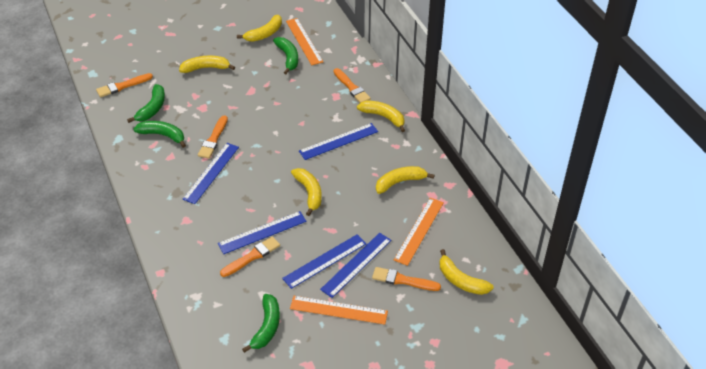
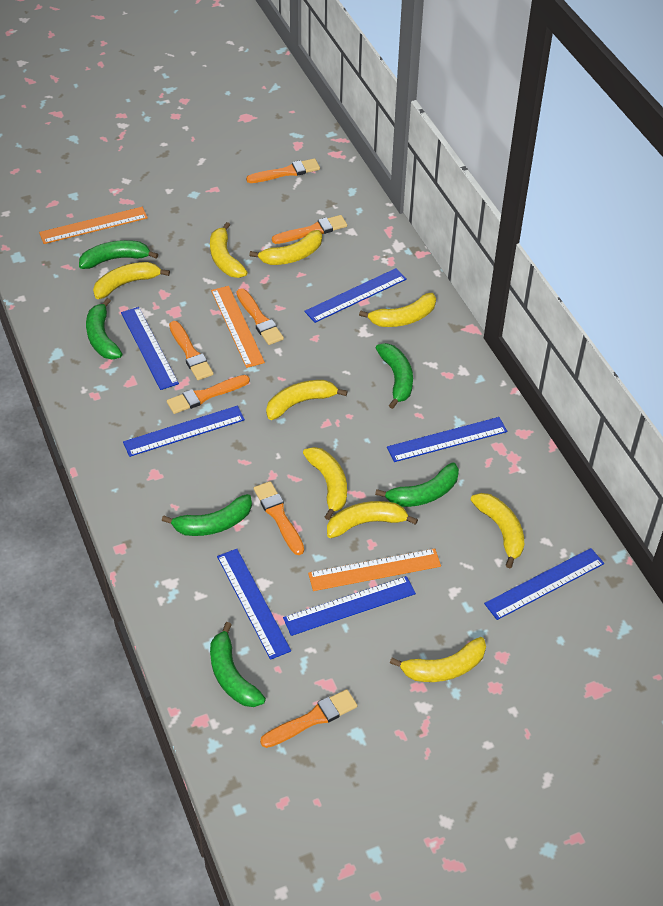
blue ruler: [183,143,239,204] [218,211,307,254] [282,234,366,289] [299,123,378,160] [320,233,391,298] = 5 -> [121,307,179,390] [123,406,245,457] [217,549,291,660] [283,576,416,636] [304,268,407,323] [387,417,507,462] [484,548,604,620] = 7
green banana: [127,84,165,123] [133,121,186,148] [242,294,280,353] [273,37,298,74] = 4 -> [79,240,158,269] [86,298,122,359] [162,494,252,536] [210,622,266,707] [375,462,459,507] [376,343,413,409] = 6
orange brush: [96,73,153,97] [198,115,228,159] [220,236,280,277] [333,68,371,103] [372,267,441,291] = 5 -> [167,375,250,414] [169,321,214,380] [237,289,284,345] [246,158,320,183] [254,481,304,555] [260,689,357,748] [272,215,347,244] = 7
yellow banana: [179,56,235,73] [237,15,282,42] [291,168,322,216] [357,100,405,132] [376,166,435,194] [440,249,494,295] = 6 -> [93,262,170,299] [210,222,248,278] [249,230,322,265] [266,380,348,420] [303,447,347,520] [327,501,418,538] [359,293,436,327] [390,637,486,682] [471,493,524,568] = 9

